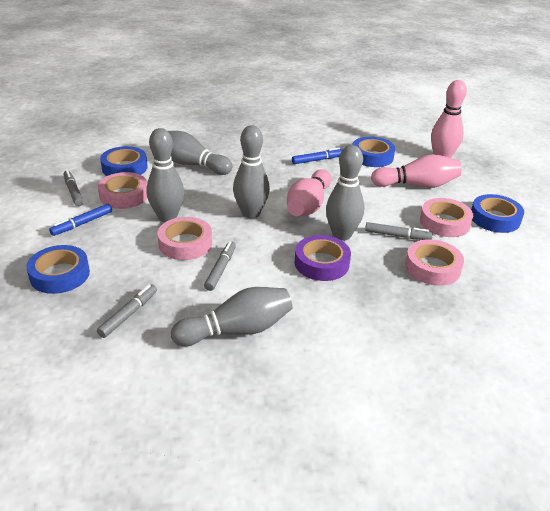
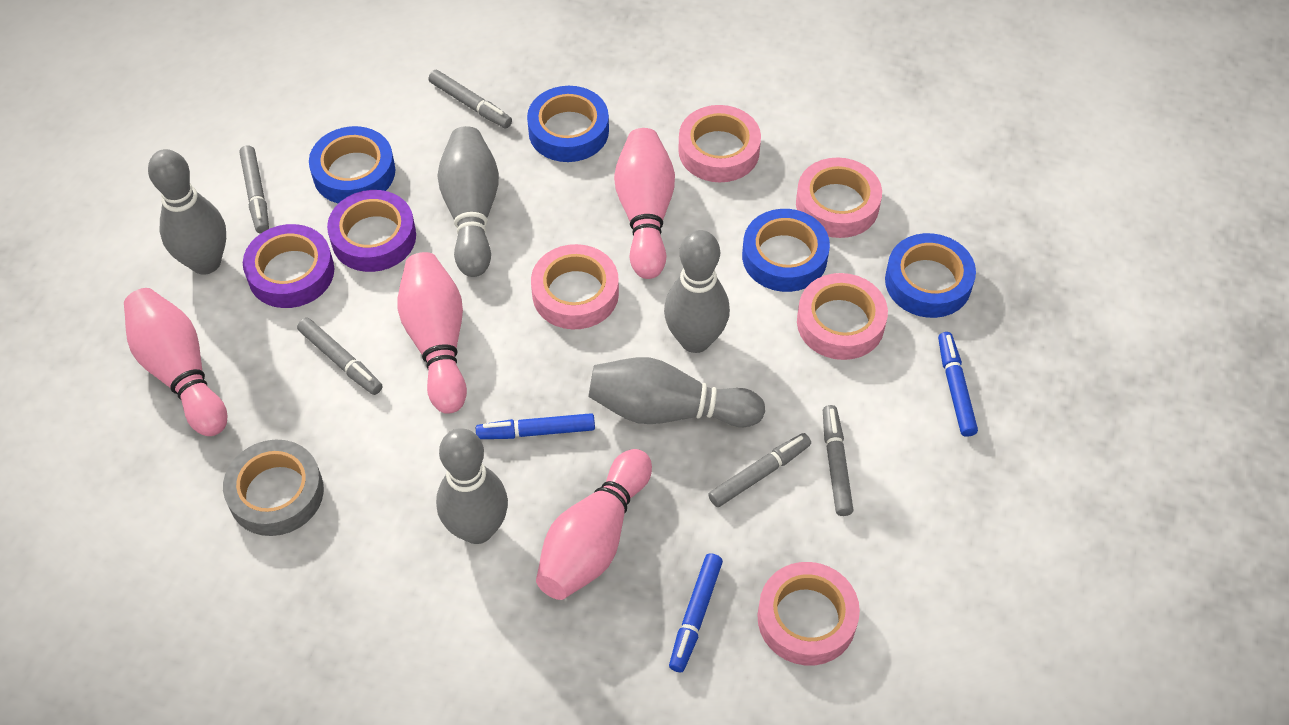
blue marker: [49,204,112,236] [292,147,343,164] = 2 -> [476,413,595,439] [669,553,723,672] [938,332,978,437] = 3
grey marker: [63,170,84,206] [97,284,157,338] [204,241,236,291] [365,222,433,240] = 4 -> [239,145,269,233] [297,318,383,395] [428,70,512,128] [708,433,811,507] [823,405,854,516] = 5
grey tape: none = 0 -> [223,440,324,536] = 1
pink bowling pin: [287,169,331,216] [371,154,462,188] [431,80,467,158] = 3 -> [124,288,227,436] [397,252,467,414] [536,449,652,600] [614,128,675,279] = 4
pink tape: [98,172,147,209] [158,217,212,260] [405,239,464,286] [420,198,473,237] = 4 -> [531,244,619,329] [678,105,761,182] [758,562,860,665] [796,157,882,238] [797,273,888,360] = 5
purple tape: [295,235,351,281] = 1 -> [243,224,334,308] [327,190,416,272] = 2

